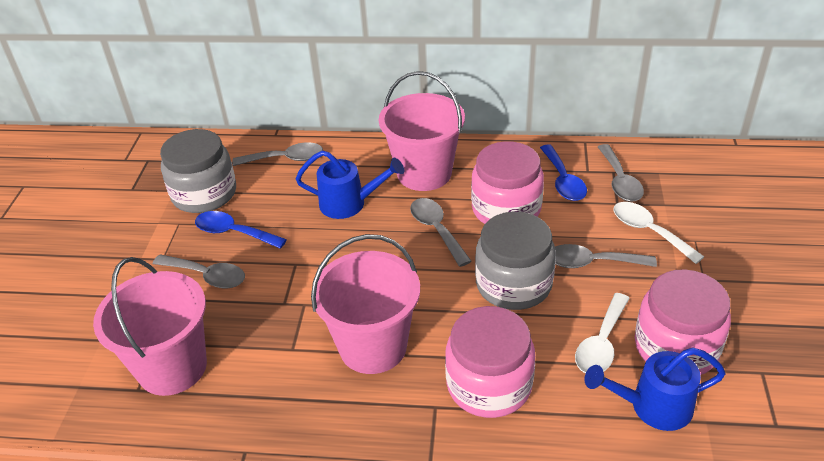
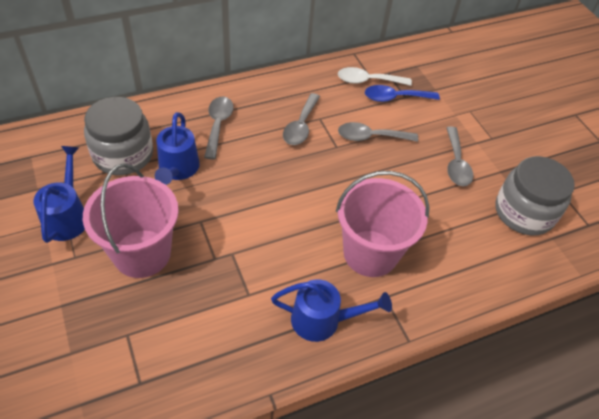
blue spoon: [195,211,287,249] [540,145,587,201] = 2 -> [365,85,440,102] = 1
blue watering can: [296,150,404,219] [585,347,726,431] = 2 -> [33,146,85,243] [155,112,200,185] [271,279,392,342] = 3
grey spoon: [153,254,245,288] [233,142,323,166] [410,198,472,267] [555,244,657,268] [598,144,644,202] = 5 -> [204,97,234,159] [283,93,320,145] [338,122,418,142] [446,126,473,186] = 4
pink bucket: [93,257,207,396] [311,234,420,374] [379,71,465,191] = 3 -> [83,164,179,278] [336,171,430,277] = 2
pink jar: [445,306,535,418] [471,141,544,224] [635,269,731,375] = 3 -> none = 0
white spoon: [575,293,630,373] [613,202,704,264] = 2 -> [338,67,412,86] = 1

